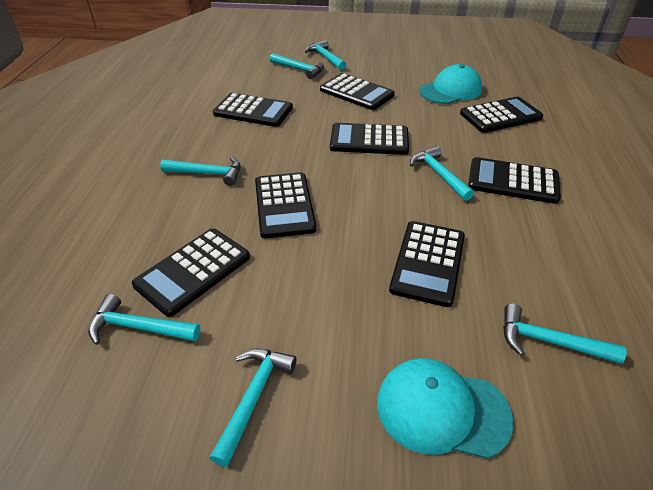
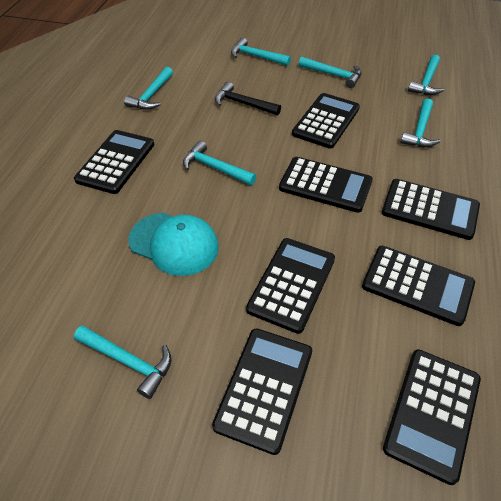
black hammer: none = 0 -> [215,82,281,115] = 1
turquoise cap: [377,358,514,459] [419,64,482,104] = 2 -> [128,213,219,276] = 1

